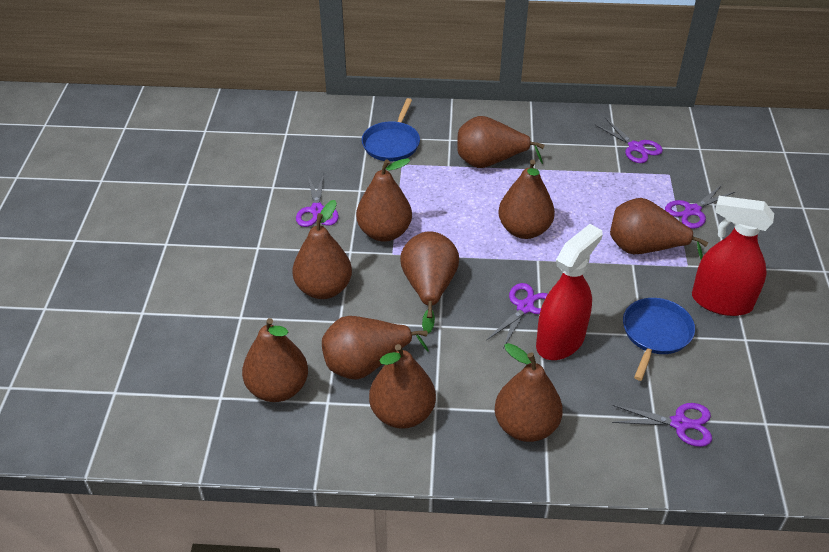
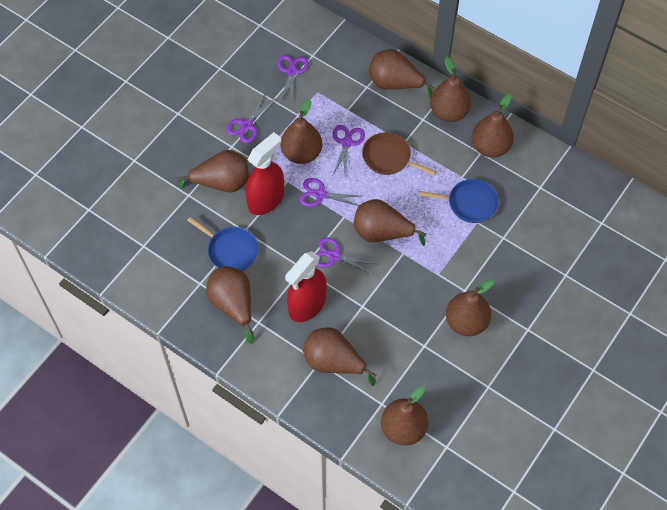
brown pan: none = 0 -> [362,132,437,176] = 1

